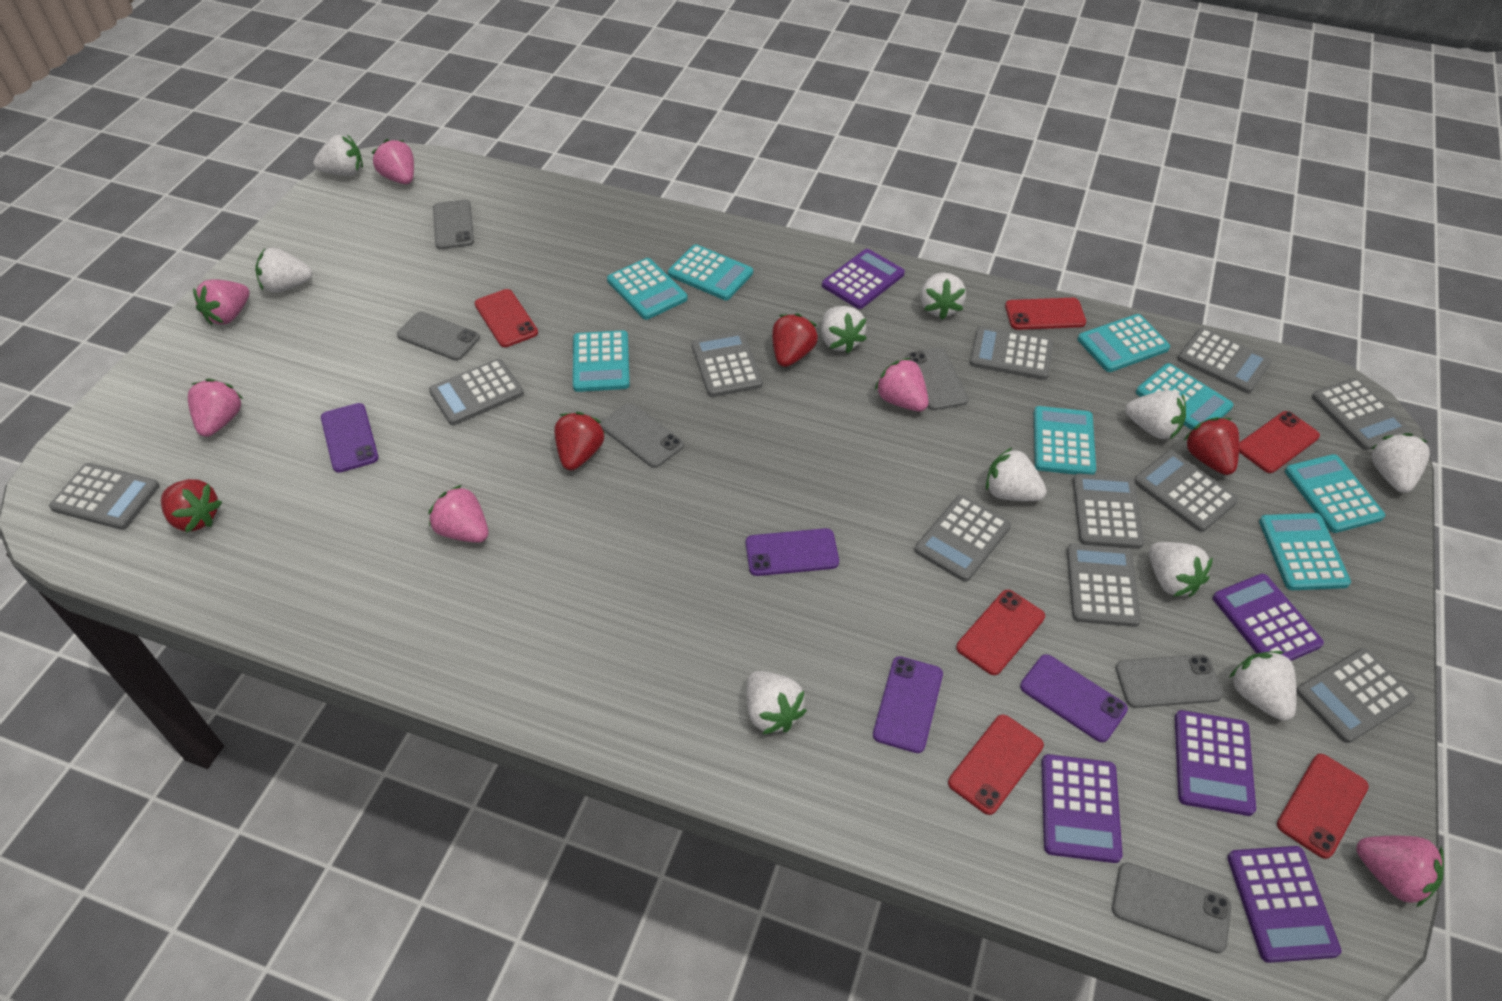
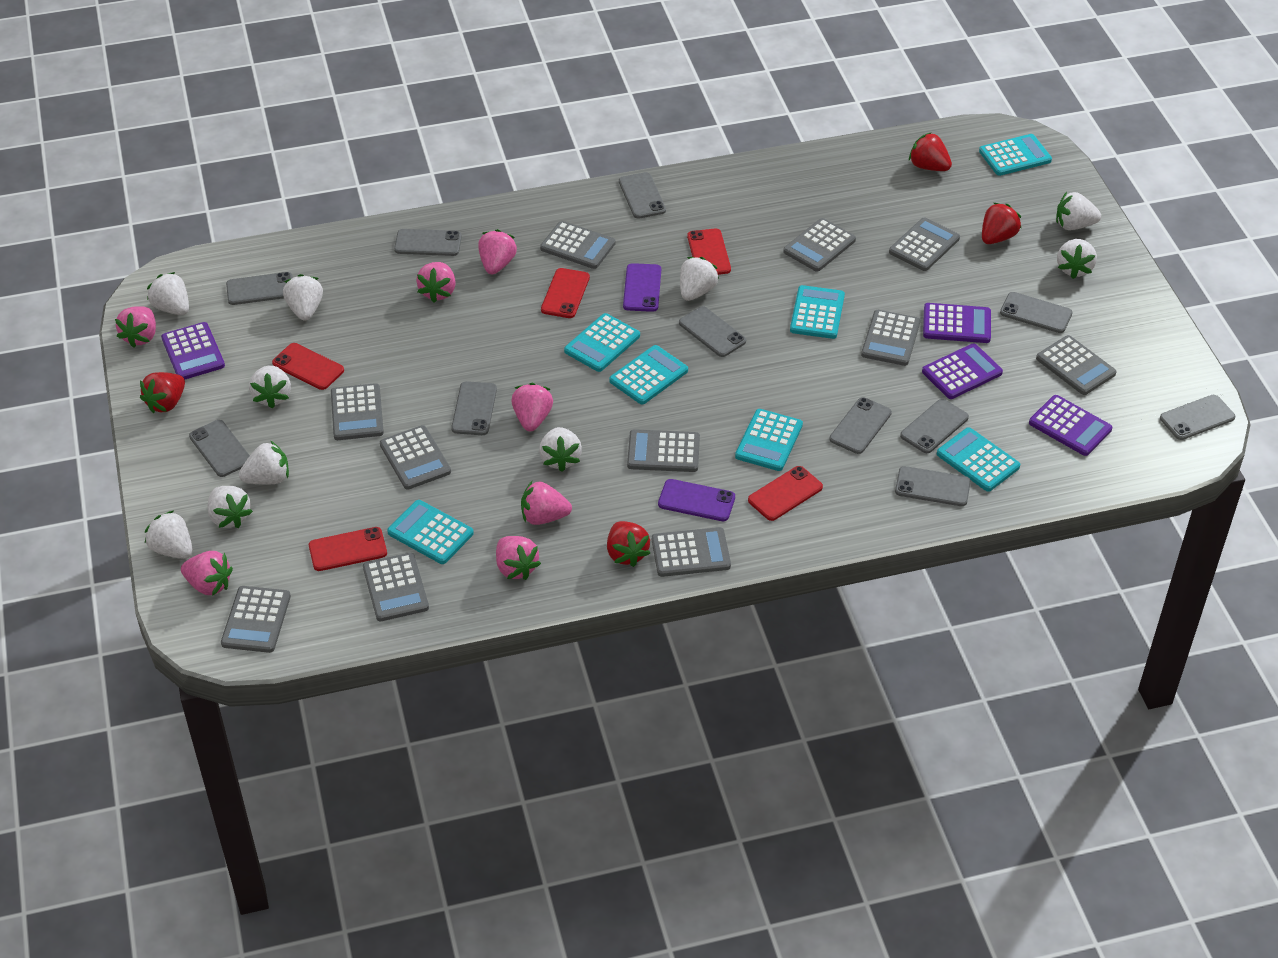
grey phone: [397,312,480,361] [433,200,474,249] [601,403,684,468] [906,348,969,410] [1112,862,1231,953] [1115,654,1223,708] = 6 -> [189,420,250,477] [226,272,293,305] [394,229,462,256] [451,381,497,435] [619,172,666,219] [679,306,746,357] [829,397,892,454] [895,466,971,506] [900,399,969,453] [1000,292,1072,333] [1160,395,1235,440] = 11
pink strawberry: [188,379,243,437] [193,279,250,325] [372,139,414,184] [428,485,489,543] [875,358,929,411] [1356,836,1444,907] = 6 -> [115,306,156,348] [181,551,233,596] [416,262,456,303] [478,229,517,275] [496,536,541,580] [511,383,553,431] [521,481,572,525] = 7
purple calculator: [822,249,905,309] [1042,754,1123,863] [1175,710,1256,816] [1213,574,1324,661] [1227,846,1341,963] = 5 -> [161,322,225,380] [922,343,1003,399] [923,303,991,343] [1029,395,1112,456] = 4
purple phone: [321,403,379,473] [746,528,839,576] [873,656,943,753] [1020,654,1128,742] = 4 -> [623,263,661,312] [658,479,735,521] = 2
red phone: [475,289,538,347] [948,714,1044,815] [956,590,1045,675] [1005,298,1086,330] [1239,411,1320,473] [1277,754,1369,859] = 6 -> [272,343,344,390] [309,527,387,571] [541,268,590,318] [687,229,731,275] [748,466,823,521] = 5
turquoise calculator: [573,330,630,392] [607,258,688,320] [668,244,753,300] [1034,406,1096,475] [1077,314,1170,372] [1136,363,1234,430] [1259,513,1351,590] [1285,454,1385,533] = 8 -> [387,500,474,564] [564,313,640,372] [609,345,688,405] [735,409,803,471] [790,285,845,339] [937,427,1020,492] [979,134,1052,176] = 7

